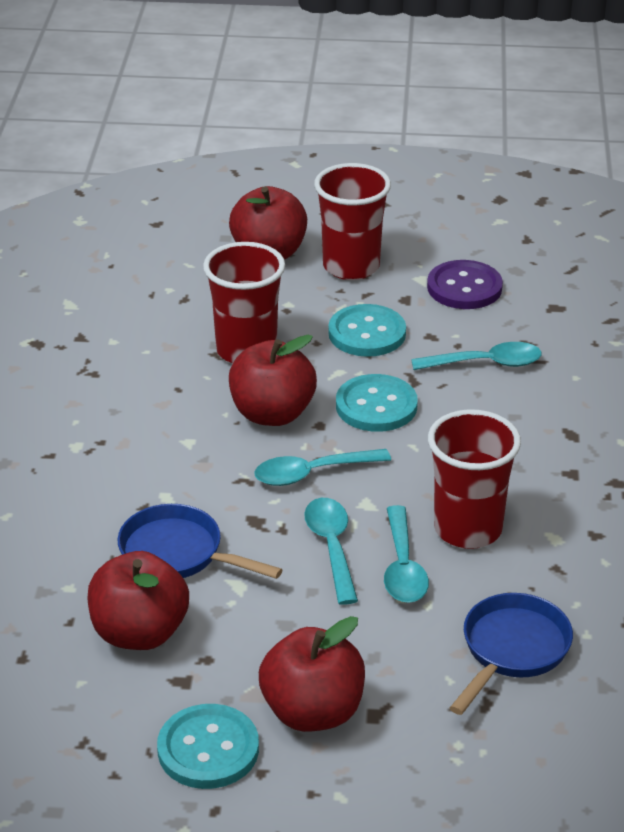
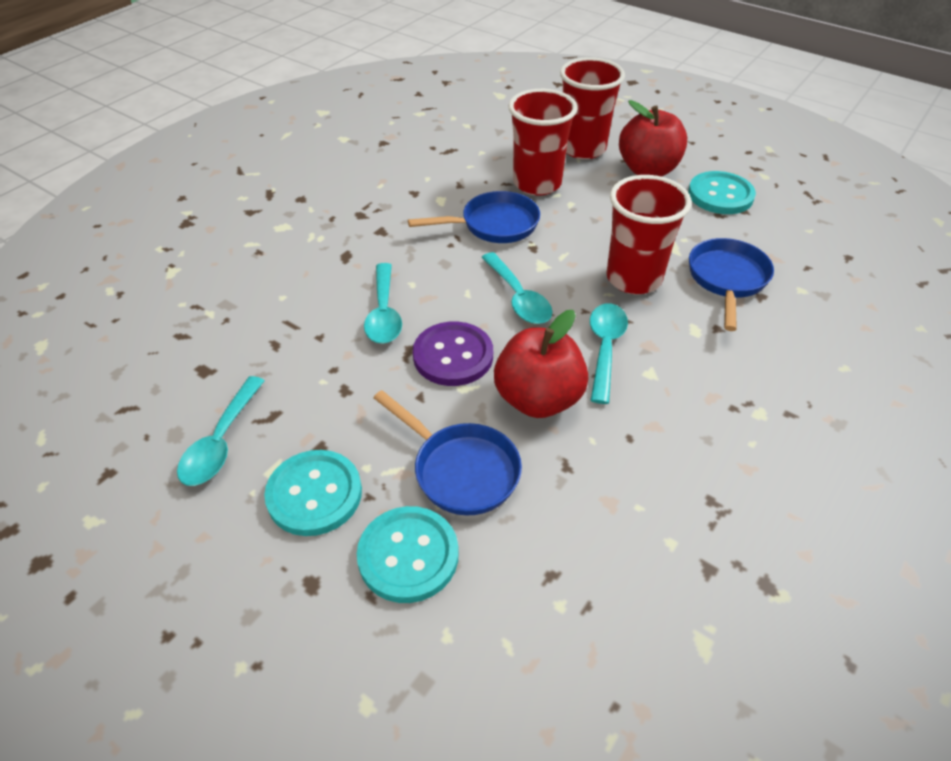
blue pan: [118,504,282,579] [450,593,573,715] = 2 -> [374,390,522,516] [408,191,540,243] [689,238,774,331] = 3
red apple: [87,551,189,650] [229,186,307,260] [229,335,317,426] [259,616,365,732] = 4 -> [494,310,588,418] [619,100,687,177] = 2

